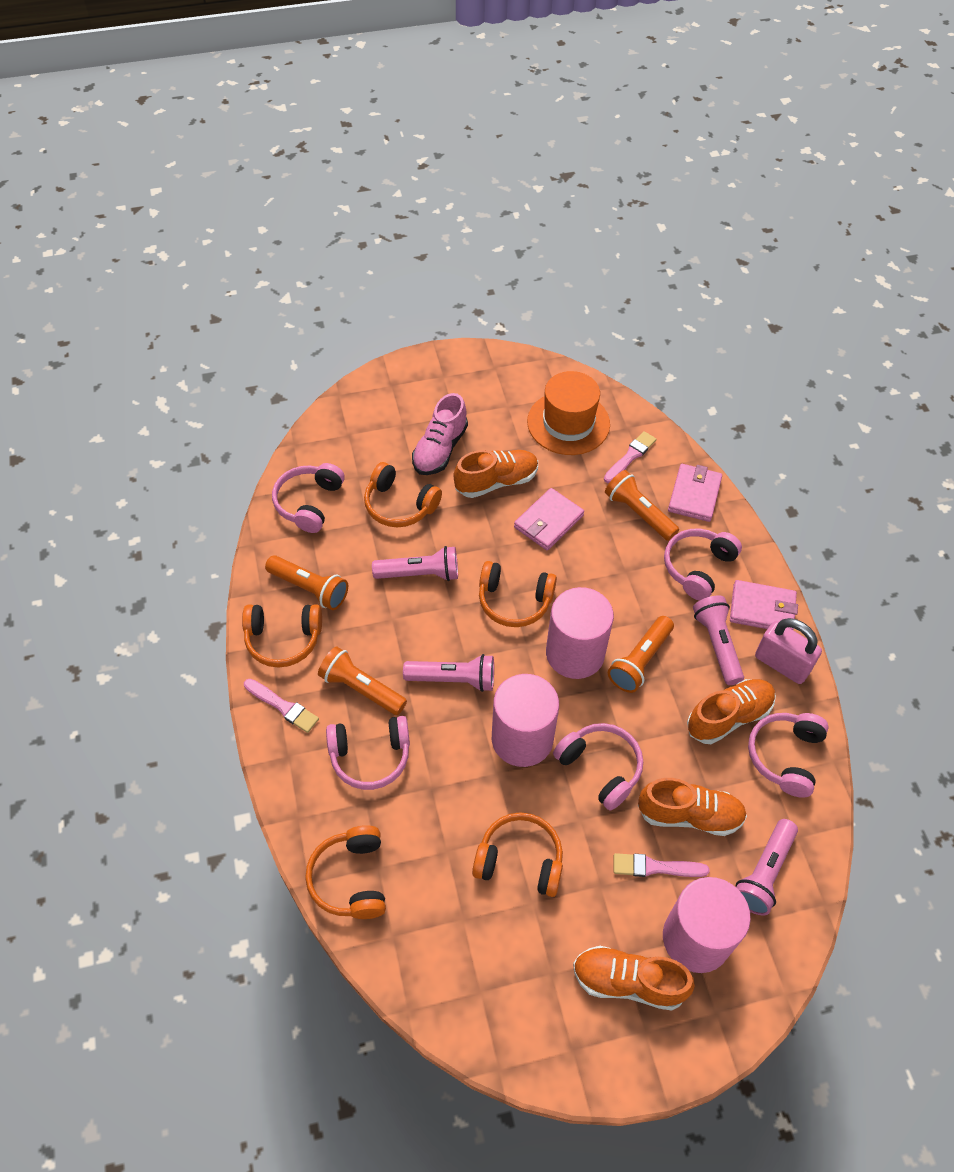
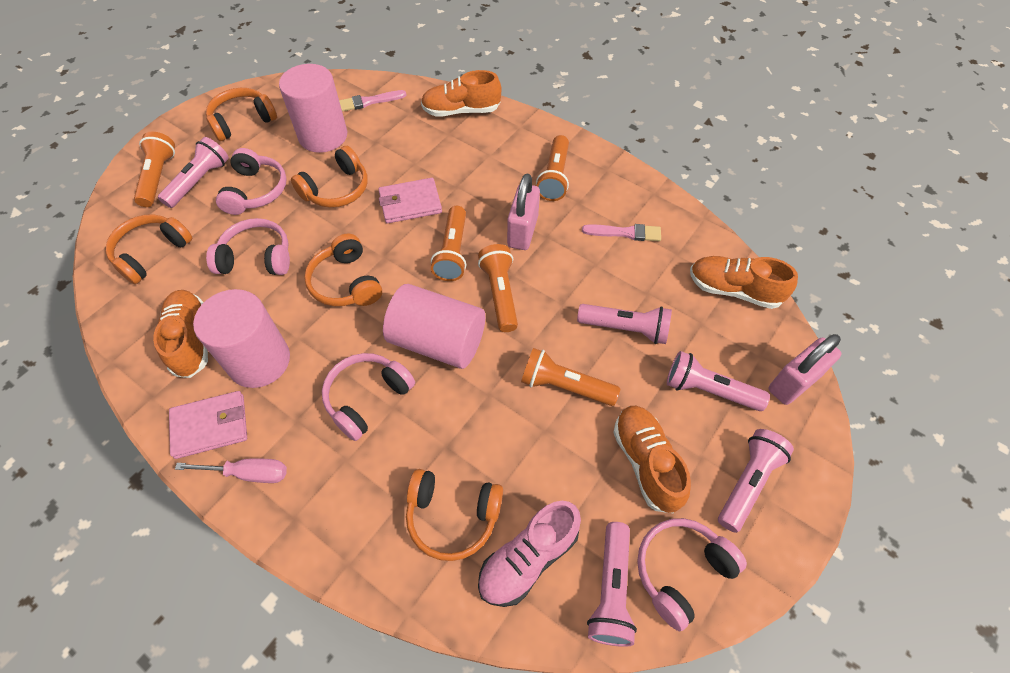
orange flashlight: [265,555,348,610] [318,646,407,715] [605,470,679,541] [608,616,674,693] = 4 -> [134,132,175,207] [431,206,466,281] [478,244,518,332] [521,348,620,406] [536,135,569,201] = 5
orange hat: [527,371,610,455] = 1 -> none = 0
pink brush: [244,679,319,733] [604,431,656,483] [614,853,709,877] = 3 -> [339,90,406,112] [582,224,661,241] = 2
pink flashlight: [372,546,458,581] [403,654,494,692] [693,596,744,685] [736,819,798,915] = 4 -> [158,137,229,208] [577,304,672,344] [587,522,637,647] [667,351,770,411] [718,429,794,533] = 5
pink headphones: [272,463,345,533] [326,716,410,790] [553,723,643,811] [664,528,742,601] [748,713,829,798] = 5 -> [206,218,290,275] [216,148,287,215] [322,353,415,441] [637,518,747,631] = 4
pink padlock: [755,618,822,684] = 1 -> [507,173,540,250] [768,334,841,405] = 2
pink screwdriver: none = 0 -> [175,458,287,483] = 1
pink wallet: [514,488,584,550] [668,464,722,522] [730,580,798,630] = 3 -> [169,391,247,459] [378,178,442,224] = 2

